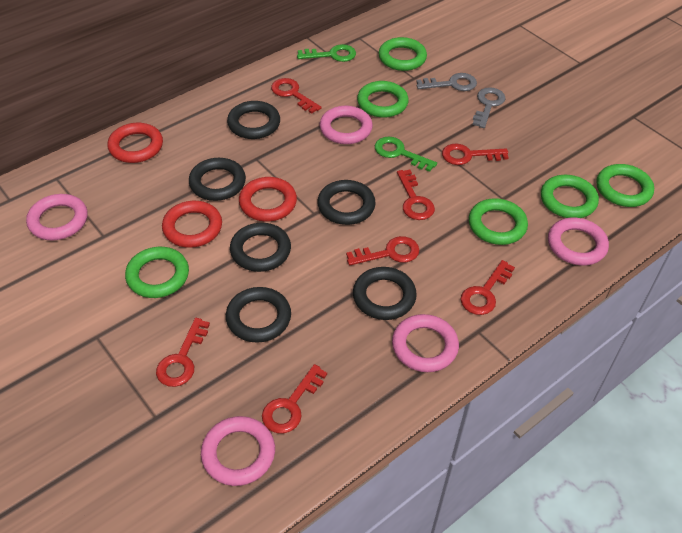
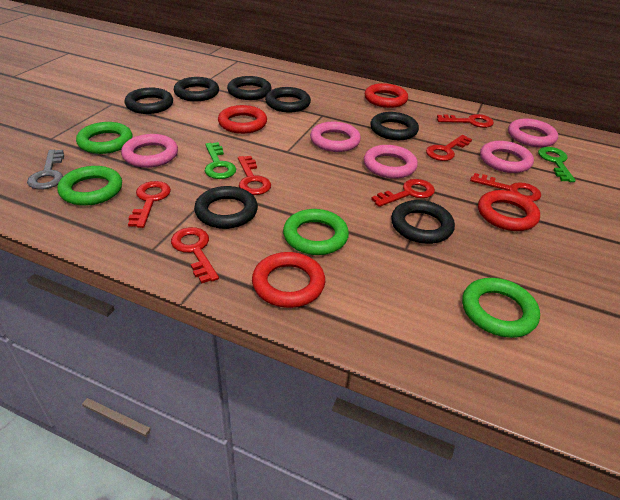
black ring: [189,158,246,201] [226,287,291,343] [227,101,280,139] [230,223,291,272] [317,180,376,225] [353,267,417,320] = 6 -> [125,88,173,114] [174,77,219,101] [194,186,258,229] [227,76,272,100] [265,87,311,112] [370,112,419,140] [391,200,455,244] = 7
green ring: [125,247,189,298] [357,81,409,118] [379,37,427,71] [469,198,528,245] [541,175,599,218] [597,164,654,207] = 6 -> [57,166,122,206] [76,122,132,154] [283,209,349,255] [462,278,540,338] = 4
grey key: [416,73,477,91] [473,87,506,128] = 2 -> [27,150,64,189] = 1
red ring: [107,123,163,163] [162,201,222,248] [239,177,297,222] = 3 -> [218,105,267,134] [252,252,325,308] [365,83,408,108] [478,190,540,231] = 4

